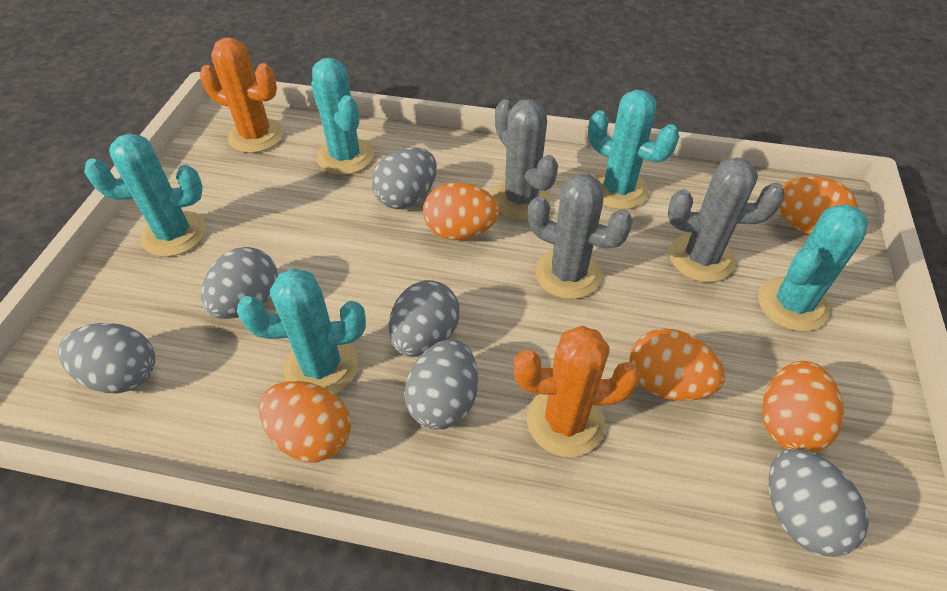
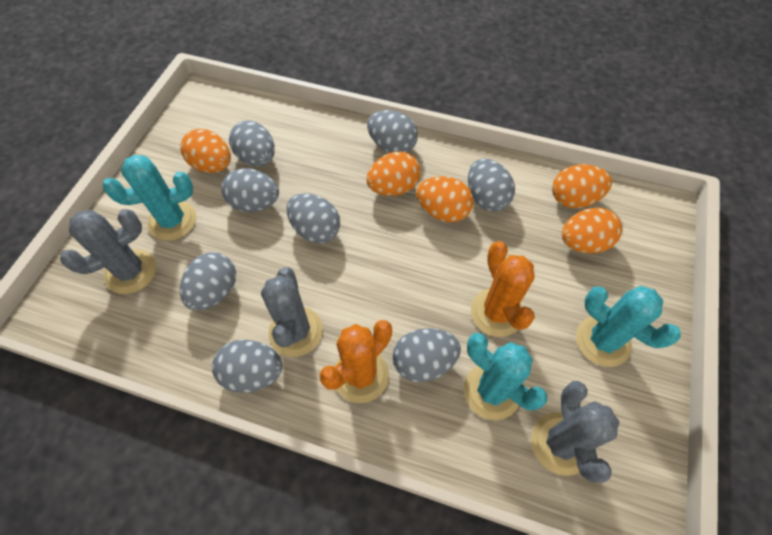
grey egg: [58,323,155,393] [201,247,278,319] [372,147,437,209] [389,280,460,357] [404,340,478,429] [769,449,869,557] = 6 -> [180,252,236,310] [212,340,283,393] [221,168,279,212] [229,121,275,167] [287,193,340,244] [367,110,418,153] [393,328,461,382] [468,158,515,211] = 8
turquoise cactus: [84,133,206,257] [237,268,366,394] [311,58,374,175] [588,90,680,209] [758,204,868,331] = 5 -> [103,155,196,241] [464,333,548,420] [576,286,681,367] = 3

